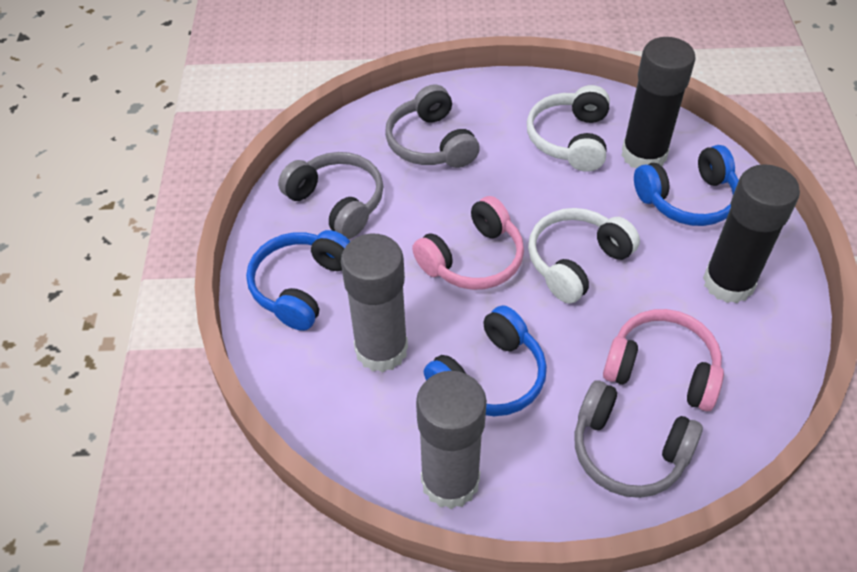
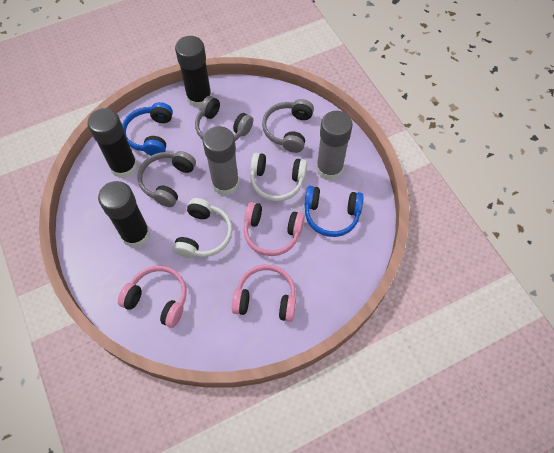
black glue stick: [621,37,696,169] [703,164,800,303] = 2 -> [88,108,138,178] [98,181,150,248] [175,36,212,108] = 3
blue headphones: [246,230,350,331] [424,305,547,416] [634,145,739,226] = 3 -> [122,102,173,156] [304,186,364,237] = 2
pink headphones: [412,196,524,290] [603,309,724,411] = 2 -> [118,266,187,328] [232,265,296,322] [244,202,305,256] = 3

